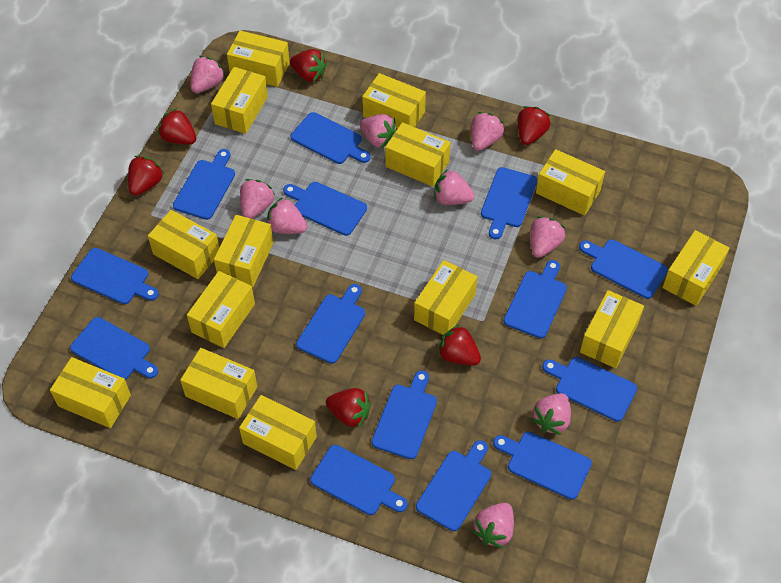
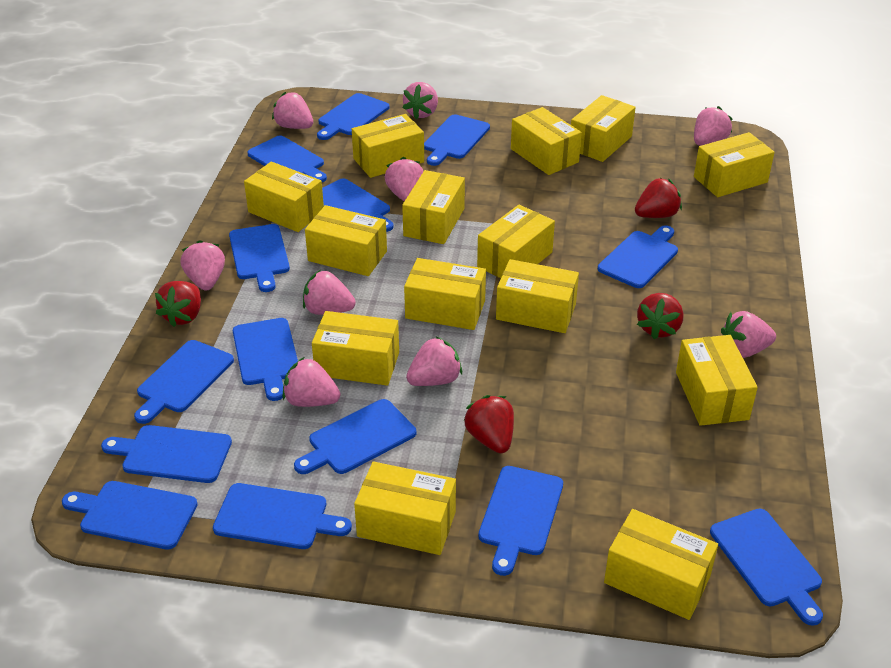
red strawberry: [128,156,164,196] [158,108,196,144] [290,49,327,82] [326,388,371,427] [437,325,481,366] [517,106,550,145] = 6 -> [155,281,201,327] [464,395,514,453] [635,178,682,218] [637,293,684,339] = 4

